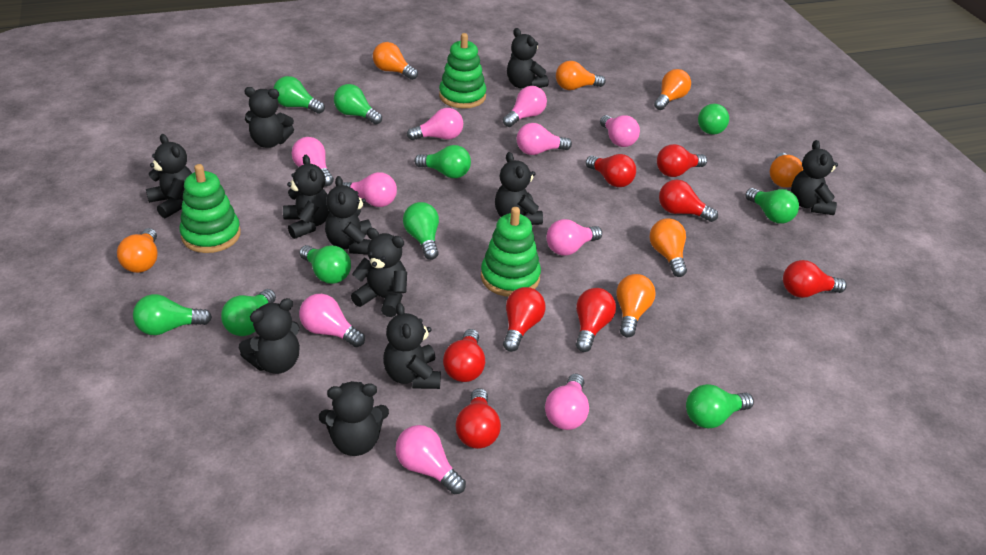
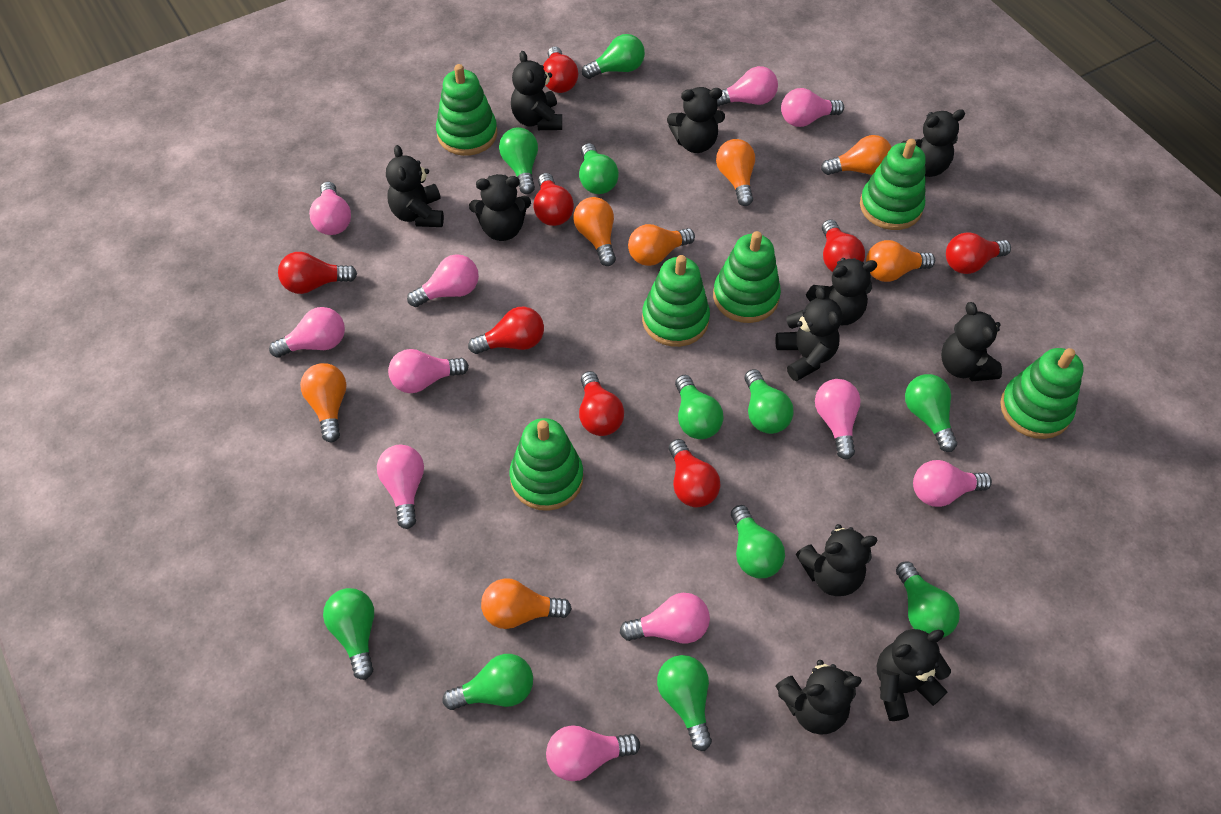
green light bulb: [133,294,212,335] [221,289,276,336] [273,76,325,114] [299,245,351,284] [334,84,382,125] [403,202,439,260] [414,145,471,178] [686,384,754,428] [698,104,729,135] [745,188,799,223] = 10 -> [323,588,374,680] [443,654,533,710] [499,127,538,194] [579,143,619,194] [582,34,645,79] [657,655,712,751] [675,375,723,439] [731,505,785,578] [744,369,794,434] [896,561,960,638] [905,374,957,452] = 11
green stacking toy: [179,164,241,253] [439,33,486,109] [481,207,541,297] = 3 -> [436,64,497,156] [509,418,583,511] [642,255,710,347] [713,231,781,323] [860,139,926,230] [1000,348,1084,439] = 6
pink light bulb: [292,137,334,186] [299,294,365,347] [343,172,397,207] [395,425,466,494] [407,108,463,140] [503,86,547,127] [517,123,572,155] [545,373,589,430] [546,219,602,256] [600,115,640,147] = 10 -> [269,307,345,358] [309,182,351,235] [377,445,424,529] [388,349,469,393] [407,254,479,307] [546,726,640,781] [620,593,710,643] [717,66,778,107] [781,88,844,127] [815,379,861,460] [913,460,992,507] = 11

